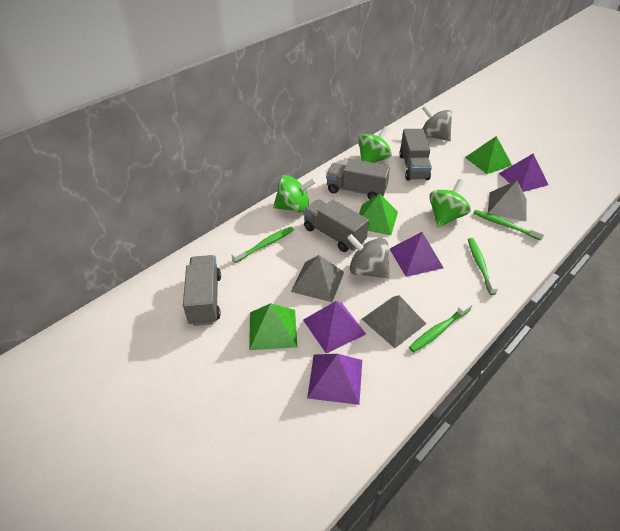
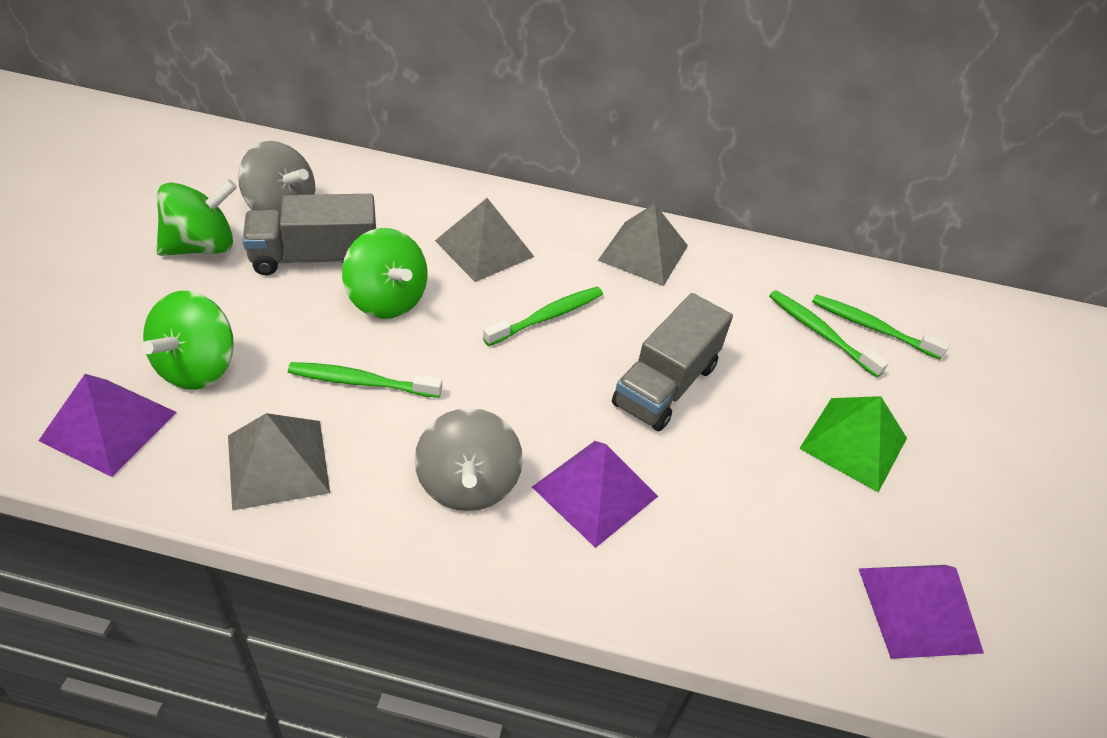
green pyramid: [249,303,297,350] [359,193,398,235] [465,136,512,174] = 3 -> [799,396,907,492] = 1
grey truck: [183,255,221,326] [303,199,369,252] [326,159,390,200] [399,129,432,180] = 4 -> [242,194,376,275] [612,293,733,431] = 2
purple pyramid: [303,301,366,354] [307,354,362,405] [390,232,444,277] [499,154,548,192] = 4 -> [38,374,177,477] [532,441,658,548] [858,565,984,659] = 3

